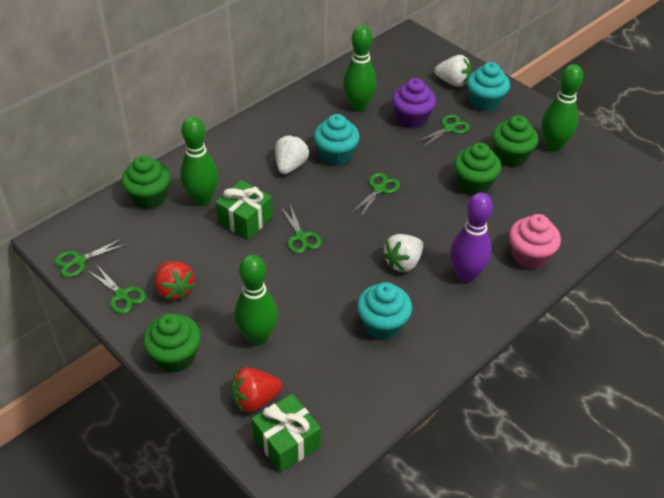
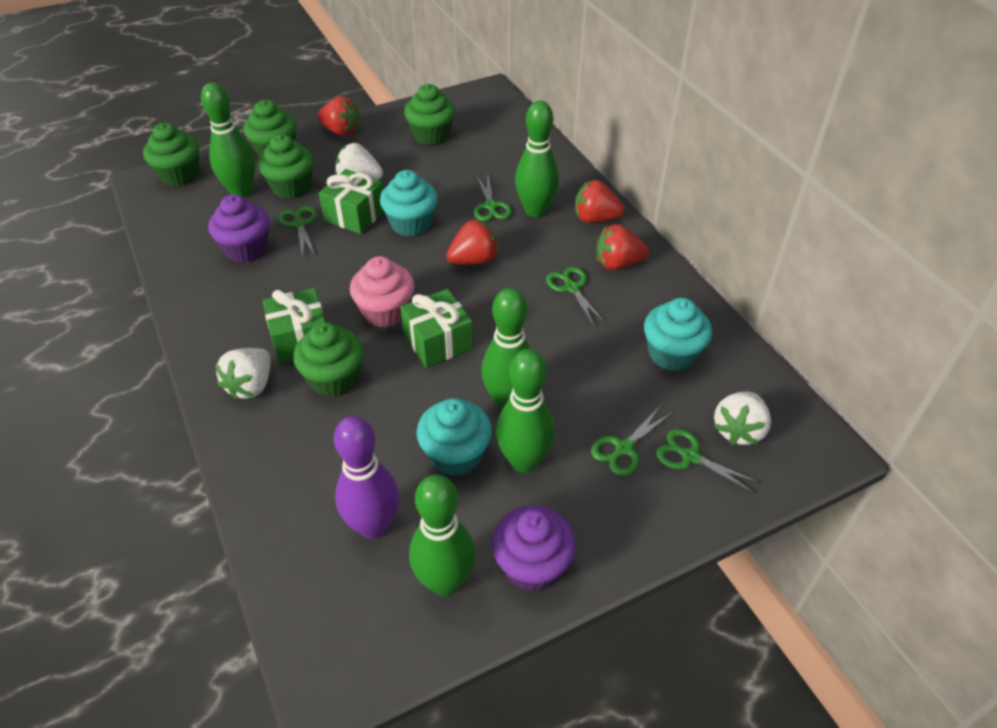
green bowling pin: [180,116,218,206] [234,254,278,346] [343,25,377,112] [542,64,583,151] = 4 -> [201,83,255,198] [409,475,475,596] [481,288,531,410] [496,349,555,473] [515,101,559,218] = 5
green cupcake: [121,156,171,209] [143,313,201,372] [454,143,501,195] [492,115,539,167] = 4 -> [143,123,199,187] [243,100,297,157] [258,134,314,199] [293,322,364,397] [404,84,455,146] = 5
green gift: [215,180,273,240] [252,394,321,473] = 2 -> [263,288,325,363] [319,169,384,234] [400,289,473,368] = 3
purple cupcake: [392,78,436,128] = 1 -> [208,194,269,263] [492,506,576,592] = 2
red strawberry: [155,261,195,300] [231,367,283,412] = 2 -> [317,96,361,136] [446,219,499,265] [575,180,625,223] [597,224,649,270] = 4

